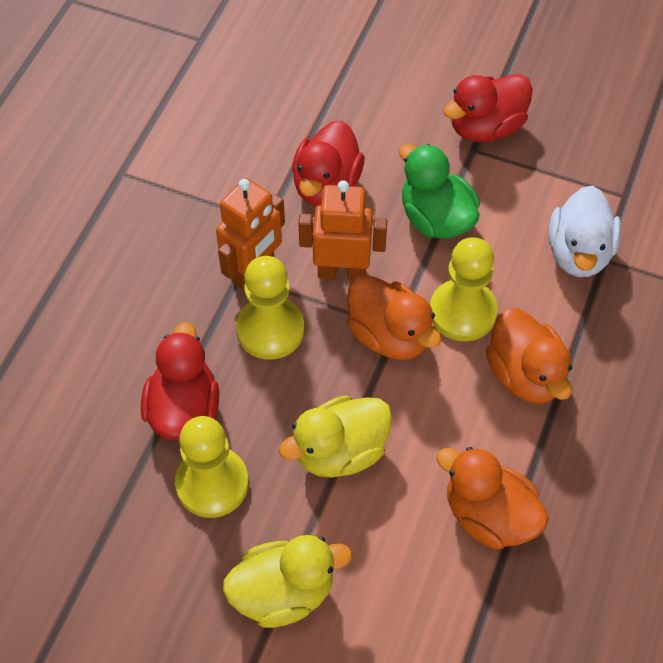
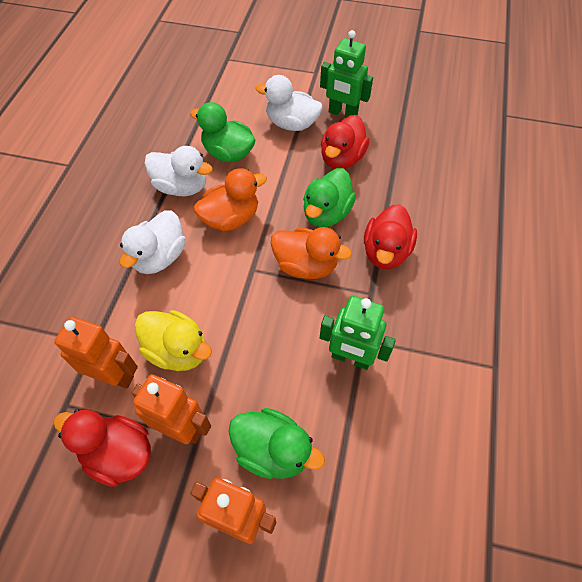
green duck: [399,144,480,239] = 1 -> [190,102,255,162] [228,408,325,479] [303,168,356,227] = 3
green robot: none = 0 -> [320,30,373,118] [320,296,396,370] = 2
orange duck: [347,275,442,360] [436,447,549,549] [486,308,572,404] = 3 -> [194,168,267,231] [270,227,352,279] = 2
orange robot: [216,178,285,291] [298,180,387,281] = 2 -> [54,316,138,389] [132,374,211,444] [190,478,276,544] = 3
white duck: [548,186,621,277] = 1 -> [120,210,186,274] [144,146,213,196] [256,75,323,131] = 3
yellow duck: [223,535,352,628] [279,395,392,478] = 2 -> [135,310,212,371] = 1
yellow pawn: [175,416,249,518] [236,256,304,360] [430,237,498,341] = 3 -> none = 0

